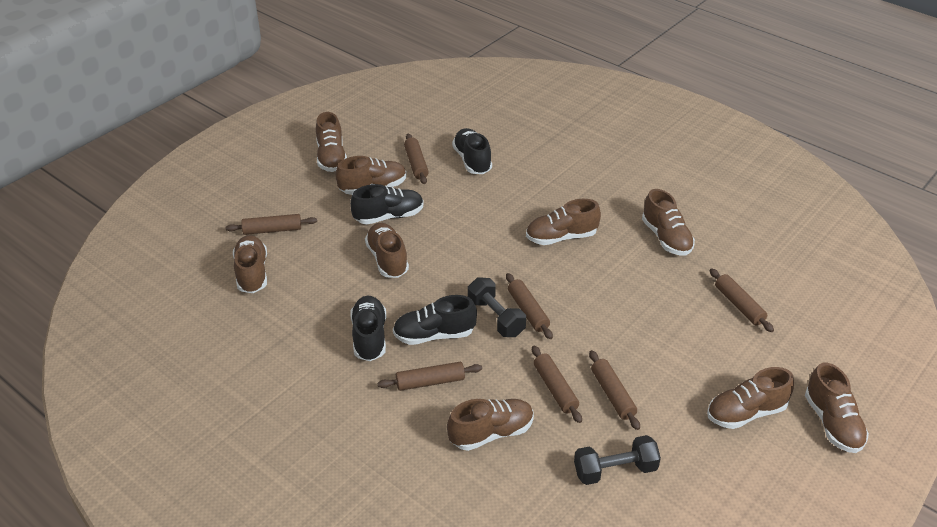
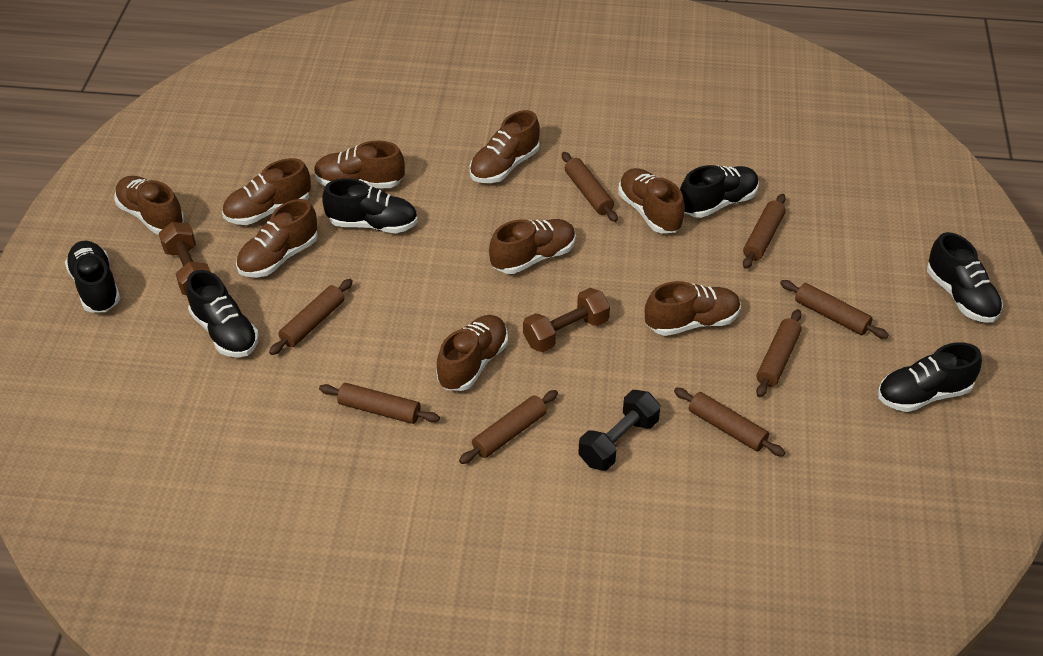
black dumbbell: [468,277,526,337] [574,435,661,485] = 2 -> [578,390,660,471] = 1
black shoe: [350,184,424,225] [350,296,386,361] [393,295,477,345] [452,128,492,174] = 4 -> [65,241,120,313] [186,270,259,357] [322,178,418,233] [680,165,759,218] [878,342,982,412] [927,232,1003,323] = 6
brown dumbbell: none = 0 -> [159,222,211,295] [523,288,610,352] = 2
brown rolling pin: [225,214,317,235] [378,362,482,391] [404,134,429,184] [506,273,553,339] [532,346,582,423] [589,350,640,430] [710,268,774,332] = 7 -> [269,279,353,355] [319,383,440,424] [459,390,558,464] [562,152,618,222] [674,388,785,456] [743,194,786,269] [756,309,802,397] [780,280,889,339] = 8

